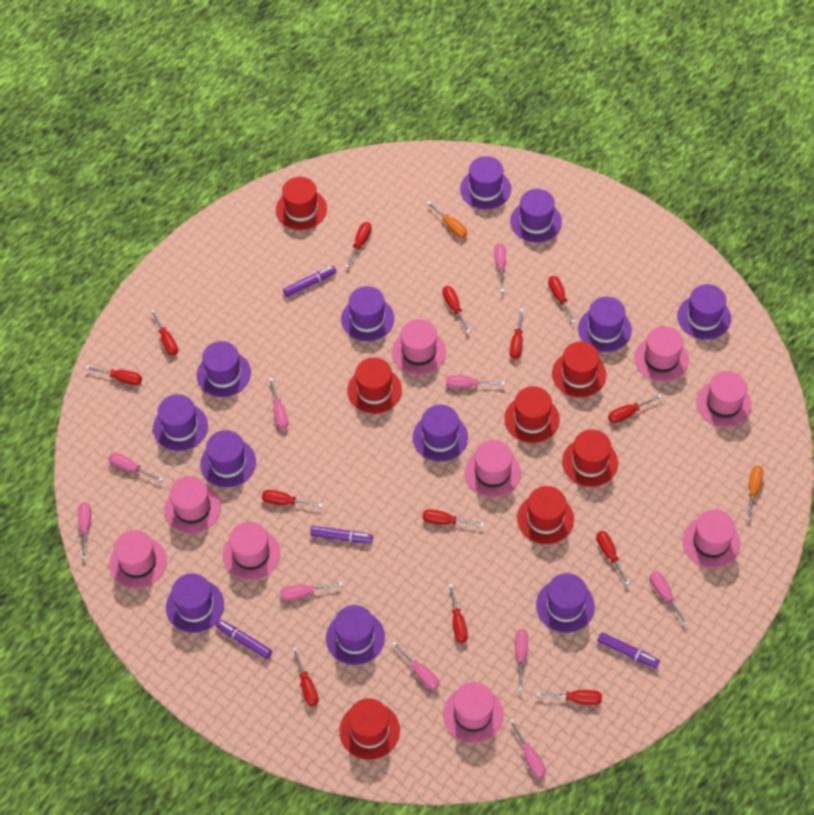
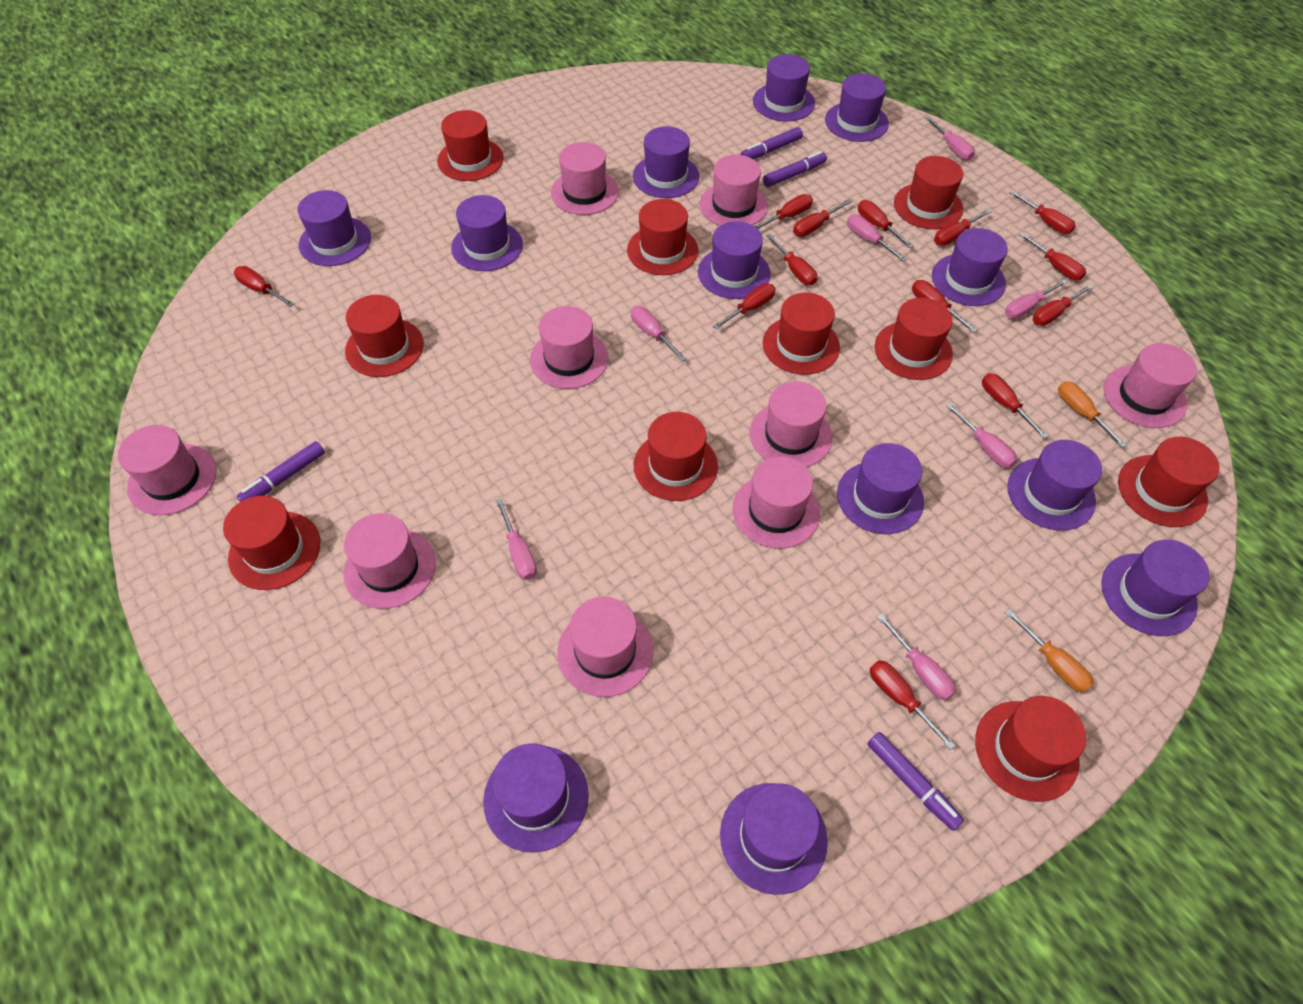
pink screwdriver: [78,502,91,559] [108,452,163,482] [269,378,288,429] [280,582,343,601] [392,641,439,690] [446,375,505,388] [495,243,506,292] [509,718,546,778] [515,629,528,691] [650,572,688,626] = 10 -> [496,499,537,580] [631,306,686,361] [847,214,907,262] [877,613,956,701] [925,117,975,160] [946,403,1017,468] [1005,279,1067,319] = 7
red hat: [276,177,327,230] [339,698,400,760] [347,357,402,414] [504,386,560,443] [517,486,574,544] [552,341,606,398] [562,429,618,487] = 7 -> [223,496,320,590] [345,295,424,377] [437,110,504,181] [627,199,698,275] [634,412,718,501] [763,293,840,375] [875,298,953,380] [894,156,963,229] [975,696,1086,802] [1118,437,1219,527] = 10

